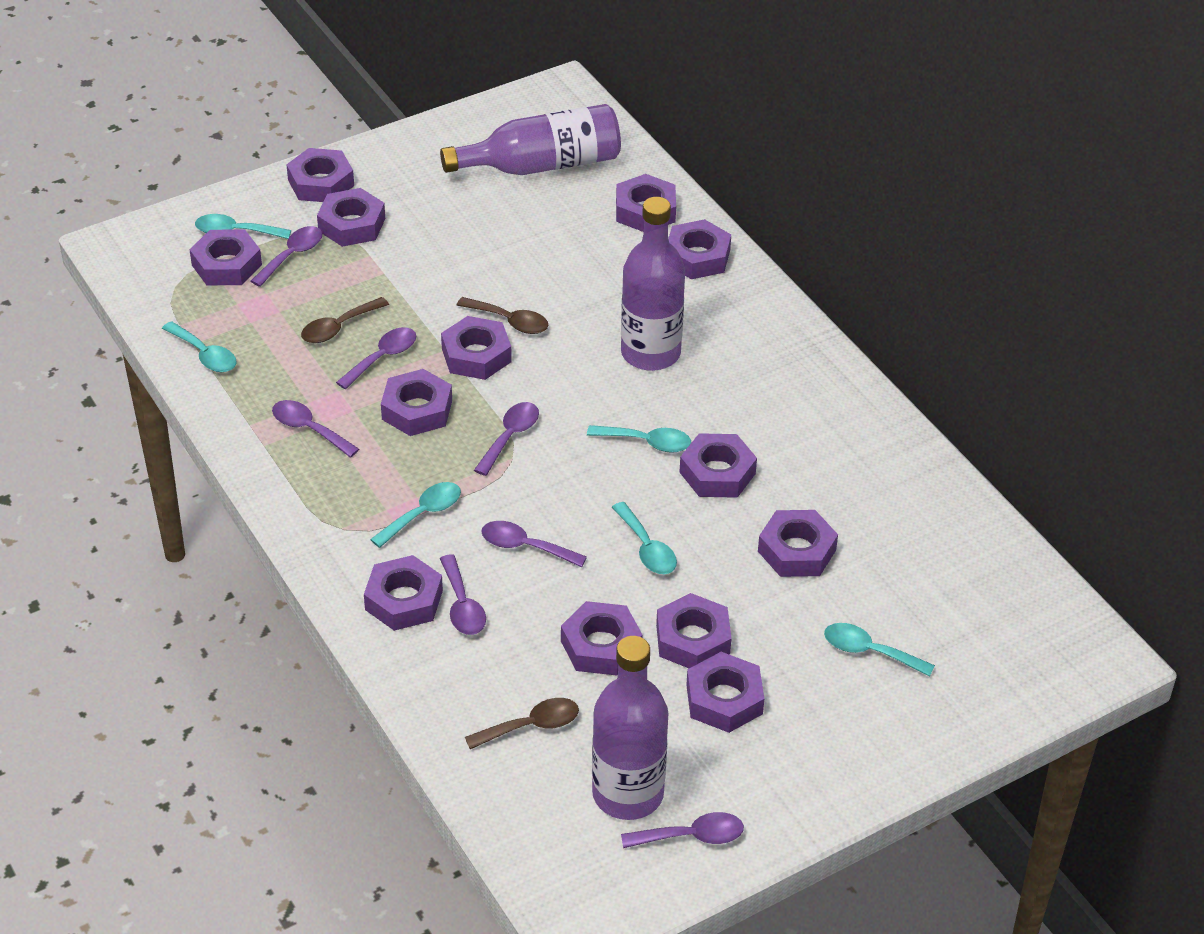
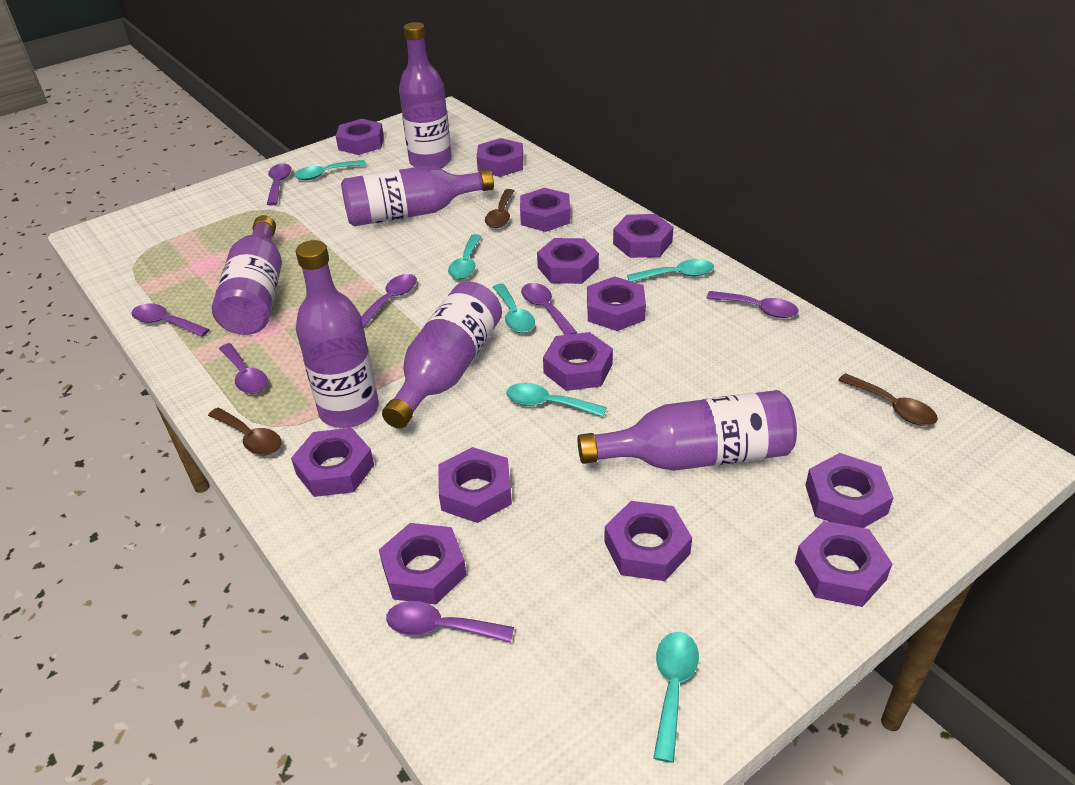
purple bottle: [440,104,621,175] [592,636,668,820] [621,197,685,371] = 3 -> [212,215,282,335] [296,240,379,428] [341,166,494,226] [382,282,502,429] [399,22,452,168] [577,390,797,471] = 6

